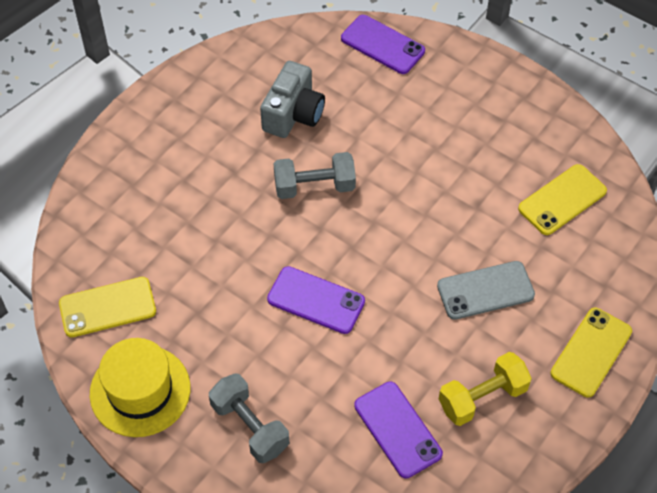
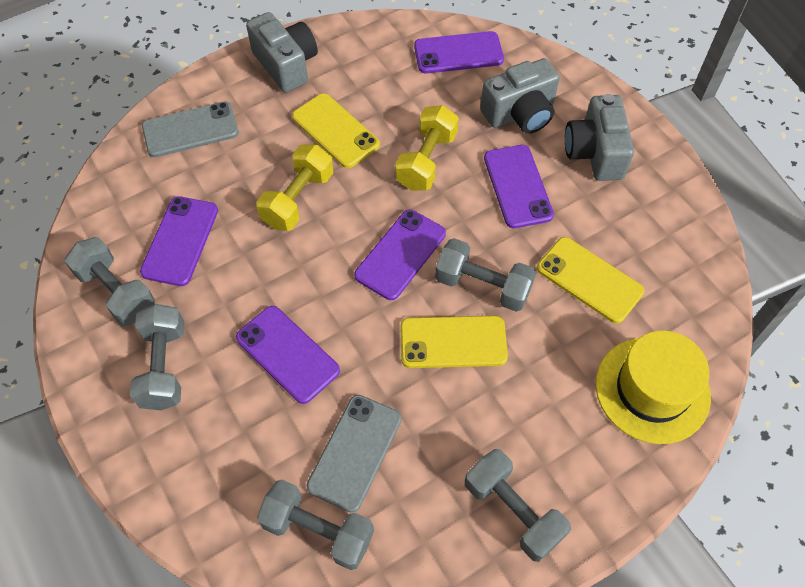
grey camera: [260,61,325,138] = 1 -> [246,12,318,93] [480,58,560,134] [565,94,634,181] = 3
grey dumbbell: [209,374,290,463] [273,152,356,199] = 2 -> [65,237,155,326] [130,304,184,411] [257,480,374,570] [435,238,536,312] [465,449,571,562] = 5
grey phone: [437,261,535,320] = 1 -> [142,102,239,157] [307,395,402,513] = 2
purple phone: [267,266,365,334] [341,15,425,74] [354,382,443,478] = 3 -> [140,196,218,286] [236,306,340,404] [354,209,446,300] [414,31,504,74] [484,145,554,228] = 5
yellow dumbbell: [439,352,532,426] = 1 -> [256,144,333,231] [395,105,459,191] = 2

